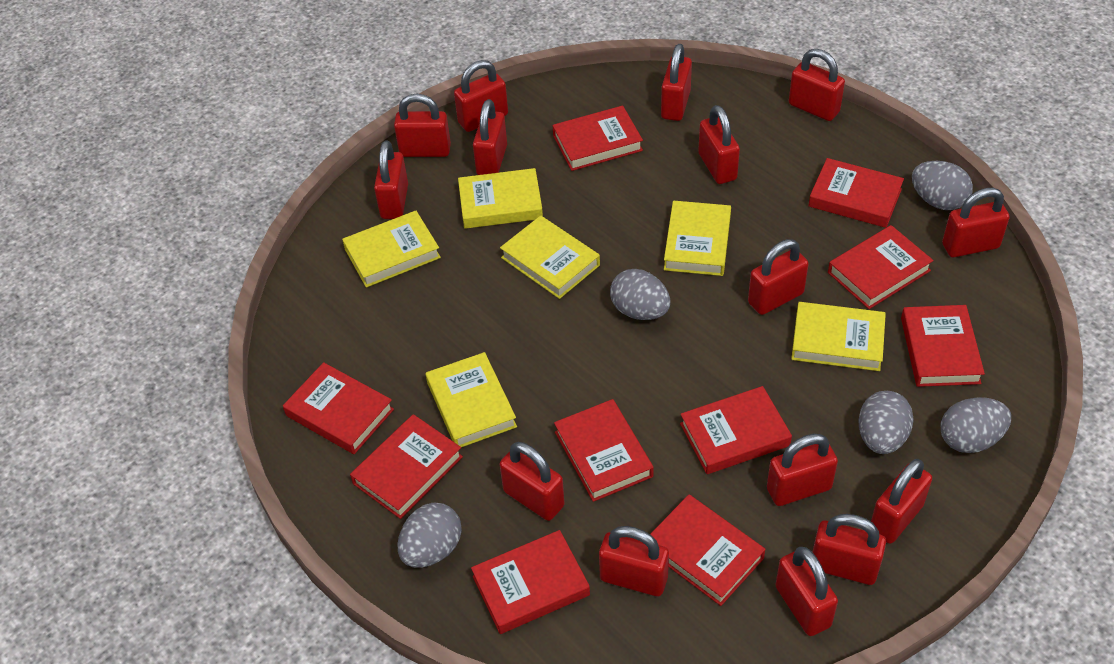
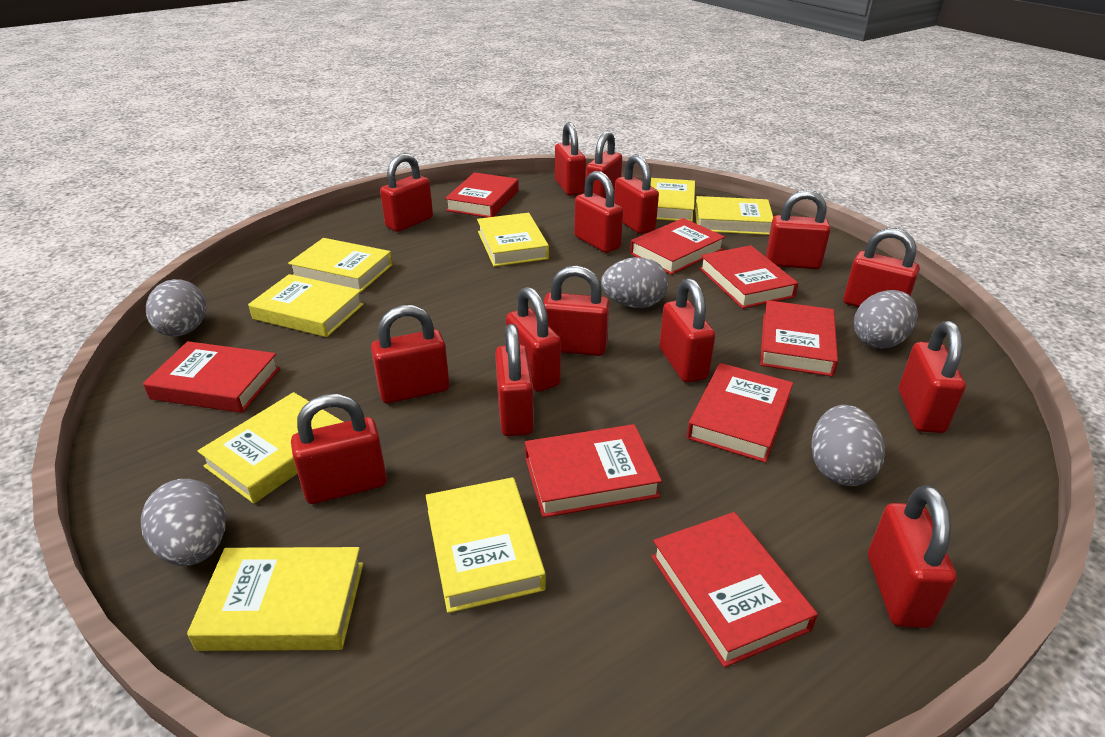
red book: [283,362,394,454] [350,414,463,519] [471,530,590,634] [552,106,643,171] [554,399,654,502] [650,495,765,606] [680,386,792,474] [808,158,904,228] [828,225,933,309] [901,305,985,387] = 10 -> [143,341,280,413] [445,172,519,218] [525,424,662,518] [630,218,725,275] [651,512,818,668] [687,363,793,463] [699,245,798,309] [760,300,838,377] = 8
yellow book: [342,211,441,288] [426,352,517,447] [458,168,543,229] [500,215,600,299] [664,201,731,276] [791,302,886,371] = 6 -> [187,547,363,651] [198,392,343,504] [248,274,364,337] [288,238,393,292] [426,477,546,613] [477,213,549,267] [650,178,695,222] [695,196,773,235] = 8

